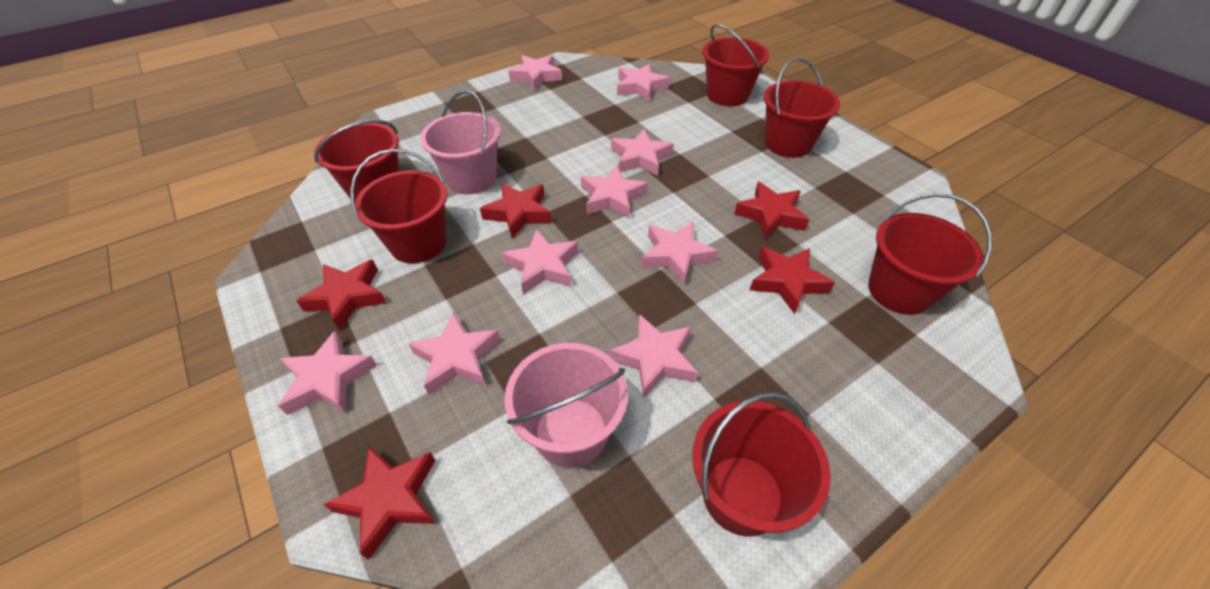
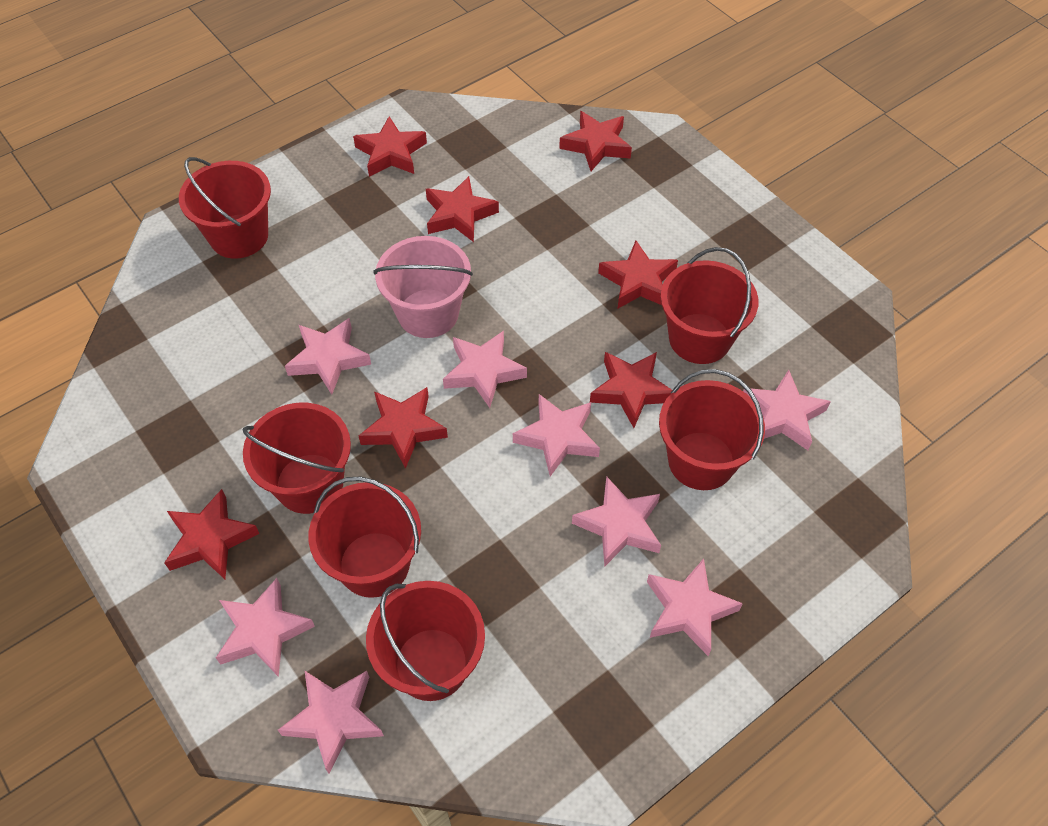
pink bucket: [420,90,501,194] [504,343,628,468] = 2 -> [374,236,473,338] = 1
pink star: [278,331,377,415] [408,312,501,395] [502,229,578,294] [508,55,562,91] [581,165,648,218] [609,314,698,398] [611,129,674,176] [617,64,669,102] [641,221,718,285] = 9 -> [216,578,315,677] [278,671,384,774] [285,318,371,394] [443,331,527,408] [513,394,600,476] [572,477,661,567] [647,558,743,656] [743,370,831,450] = 8
red star: [296,259,386,331] [324,446,436,560] [480,183,552,238] [734,182,809,239] [750,247,835,314] = 5 -> [164,489,259,579] [353,116,427,177] [359,387,448,469] [426,176,499,242] [559,111,632,171] [590,352,672,428] [598,240,678,308] = 7

